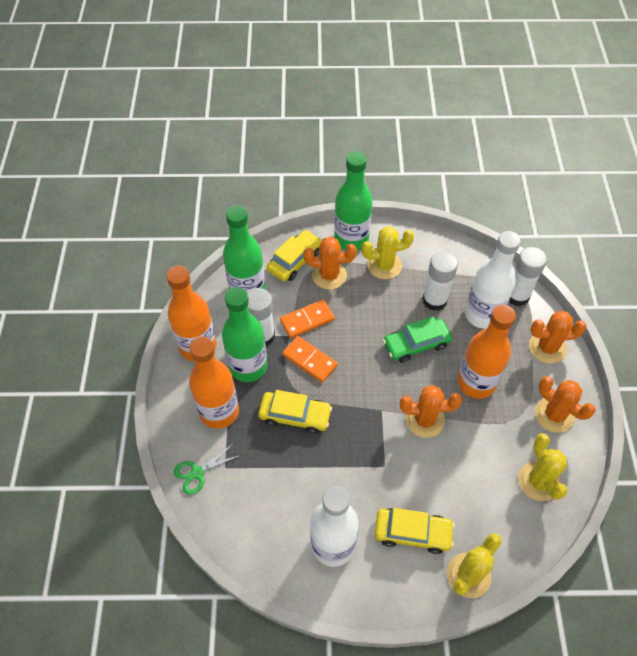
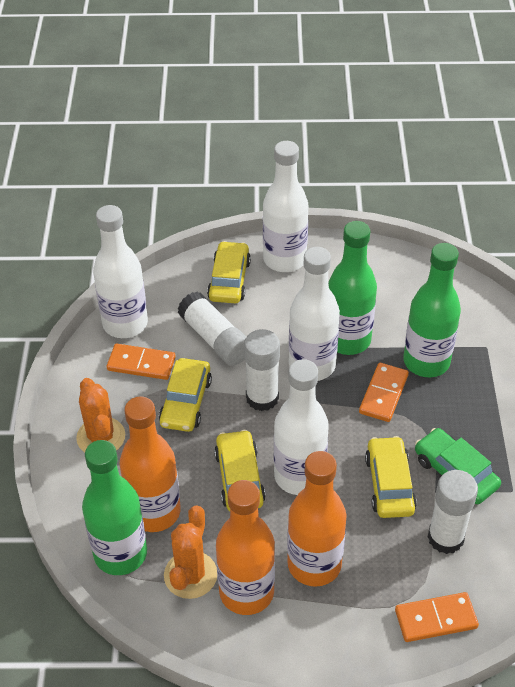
green scissors: [174,444,241,495] = 1 -> none = 0
orange cactus: [303,237,357,290] [400,385,462,438] [529,311,587,364] [535,376,596,433] = 4 -> [76,378,125,452] [164,505,217,599] = 2
orange domino: [280,299,335,338] [282,336,338,382] = 2 -> [107,343,176,380] [359,363,409,422] [395,592,479,642] = 3
white bottle: [310,486,359,567] [465,231,521,329] = 2 -> [93,205,148,338] [263,141,308,272] [274,359,329,495] [289,247,340,381] = 4
yellow cactus: [361,226,414,279] [447,533,502,598] [518,433,568,501] = 3 -> none = 0
yellow car: [258,390,332,434] [267,230,322,282] [375,508,455,554] = 3 -> [159,358,212,432] [207,241,251,303] [214,430,266,511] [365,436,417,518] = 4

